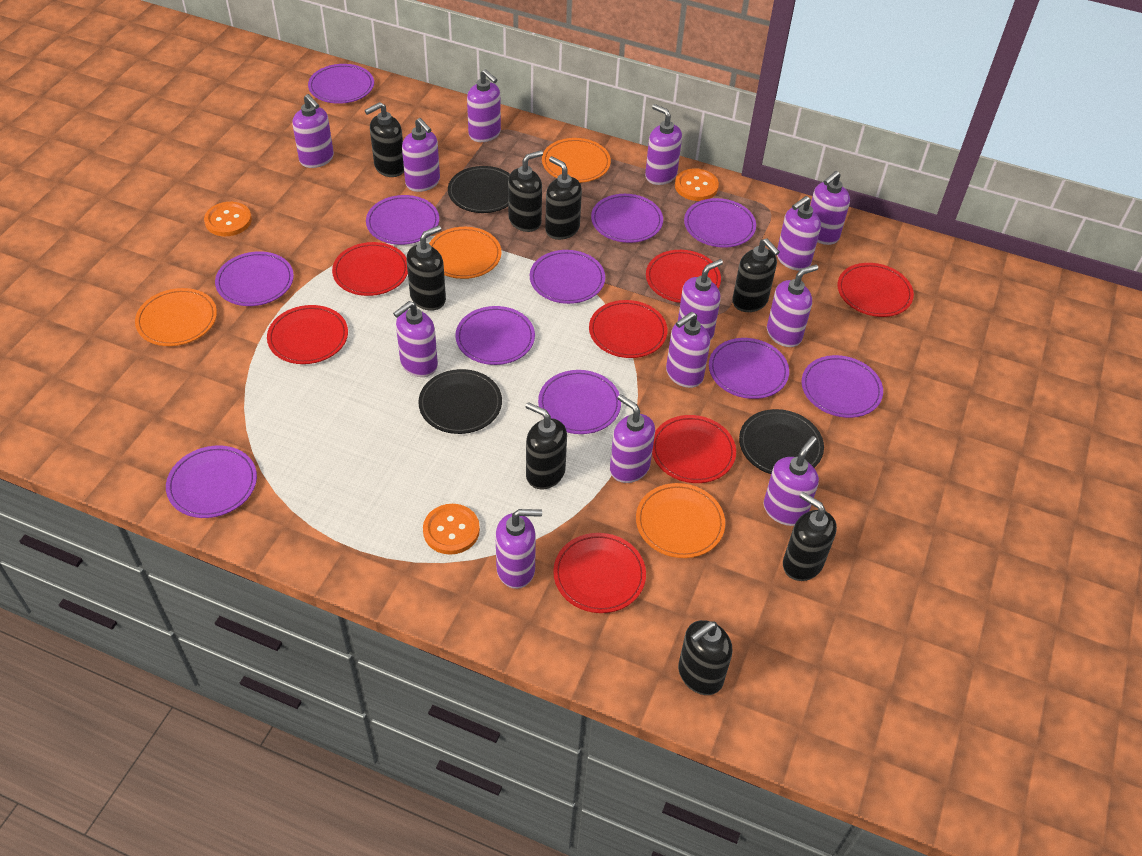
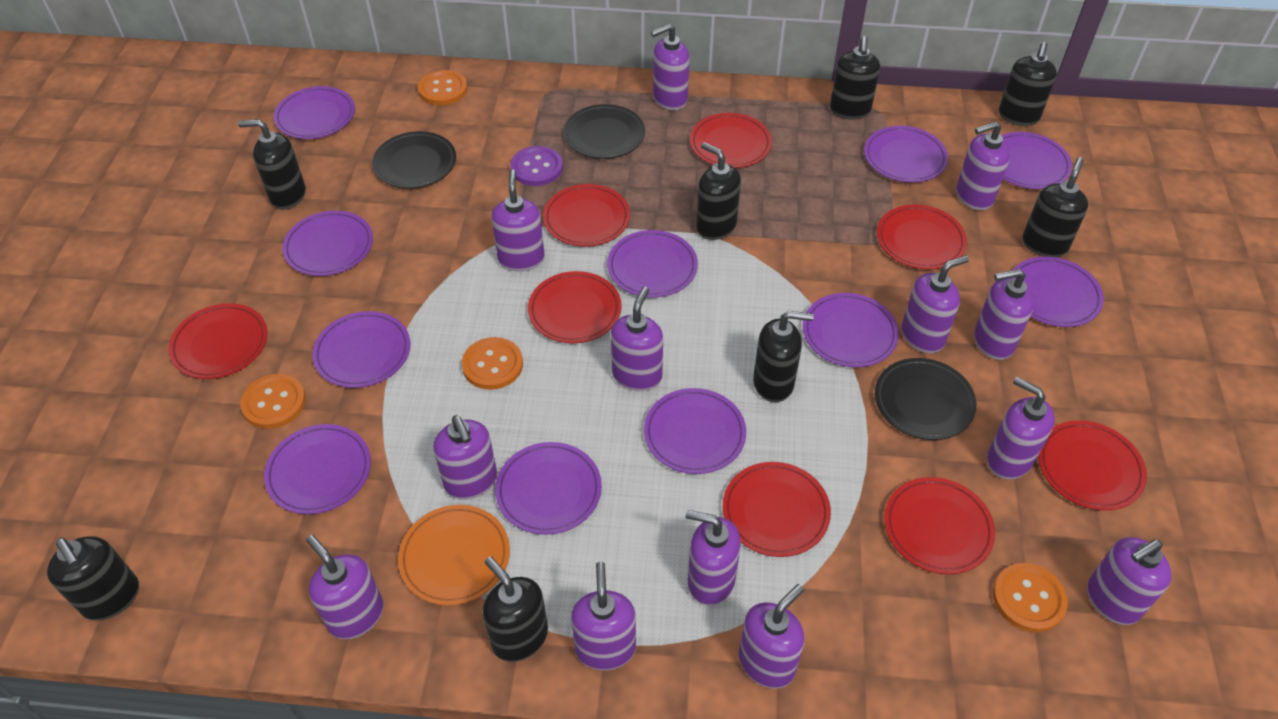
orange button: [204,202,252,236] [423,504,480,555] [675,168,719,201] = 3 -> [240,374,306,429] [418,70,467,105] [462,337,523,390] [993,563,1068,632] = 4
orange plate: [135,288,217,346] [429,227,501,279] [542,138,611,183] [636,483,725,558] = 4 -> [398,505,510,606] = 1
purple button: none = 0 -> [511,146,563,186] = 1
red plate: [267,305,348,364] [332,242,408,296] [553,533,646,613] [589,300,667,358] [646,250,721,303] [652,415,736,483] [837,263,914,317] = 7 -> [169,303,267,379] [528,271,621,343] [543,184,630,247] [690,113,772,168] [723,462,831,557] [877,205,967,269] [884,477,995,574] [1038,420,1147,511] = 8

